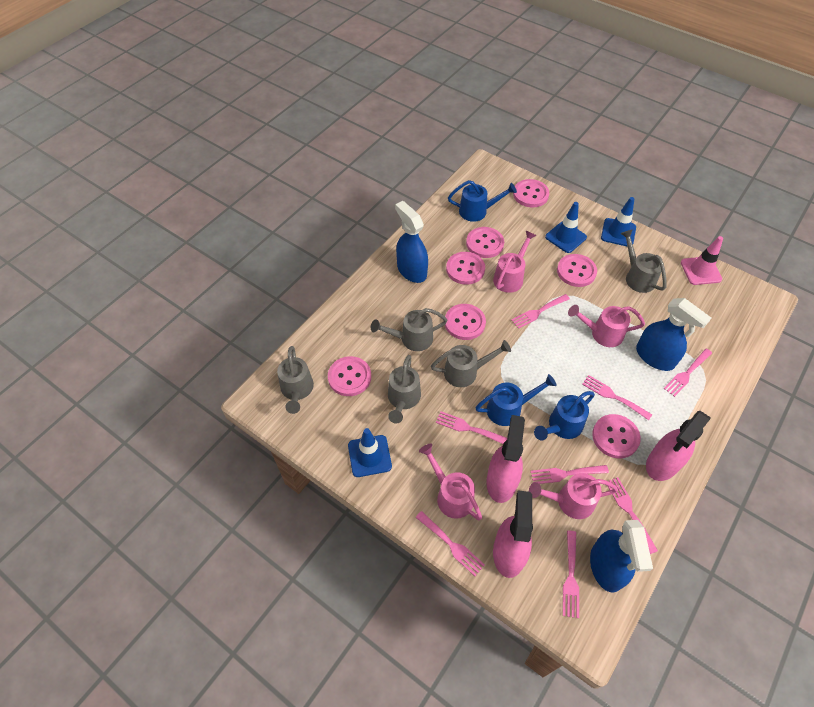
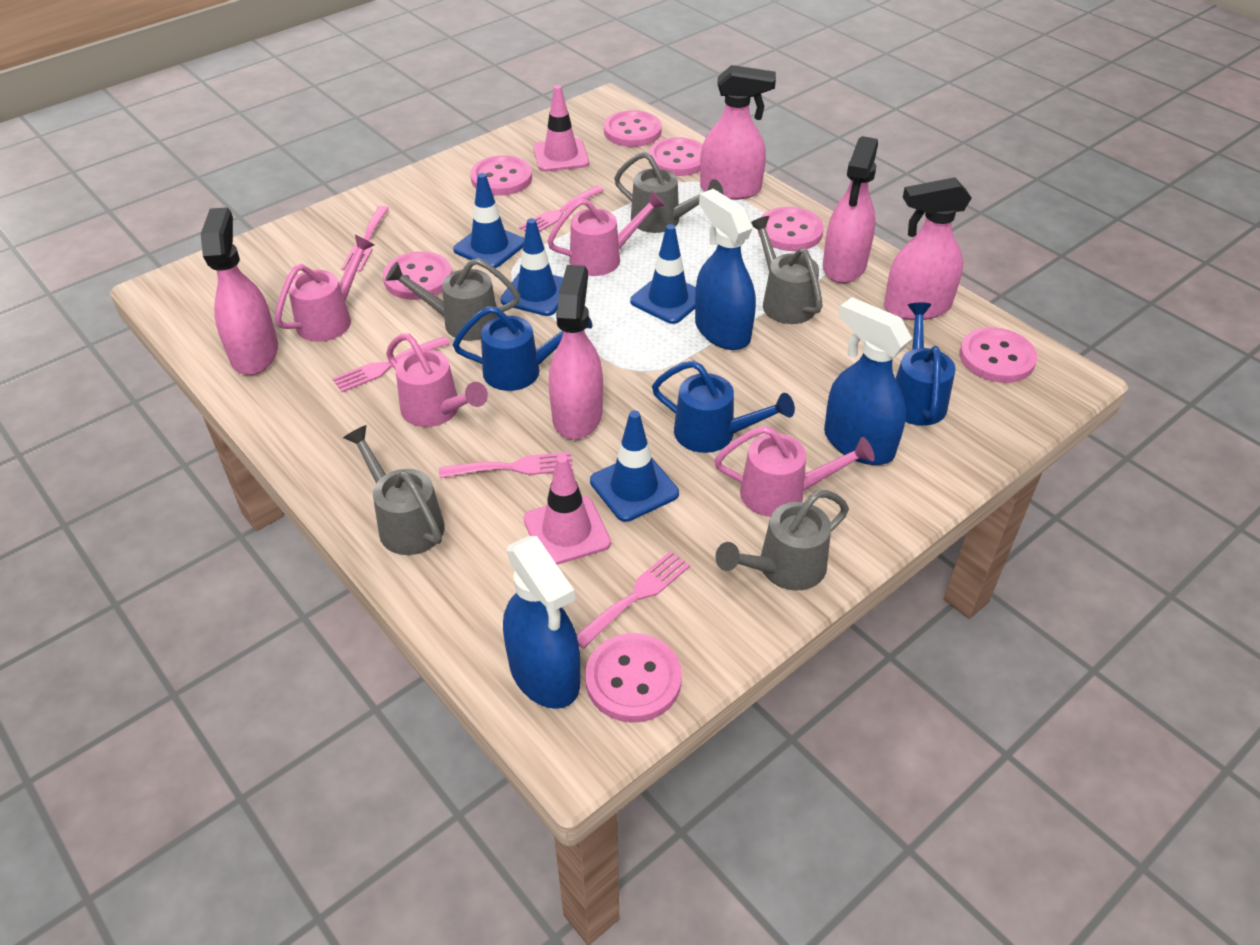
blue traffic cone: [348,428,392,477] [545,202,587,253] [601,197,636,247] = 3 -> [453,173,524,268] [500,218,563,316] [590,410,679,522] [630,224,696,324] = 4
pink fork: [416,511,485,576] [436,411,507,444] [511,294,570,329] [530,465,609,484] [563,530,579,618] [582,375,652,420] [608,477,658,554] [663,349,712,397] = 8 -> [332,336,450,392] [341,206,389,272] [439,452,573,478] [519,186,604,232] [577,551,690,649] = 5
pink spray bottle: [486,415,525,503] [493,490,533,578] [646,411,711,481] = 3 -> [201,207,278,375] [549,265,603,440] [700,65,776,200] [823,136,878,283] [884,177,972,320] = 5
pink traffic cone: [681,236,723,285] = 1 -> [524,454,611,565] [533,85,589,172] = 2

